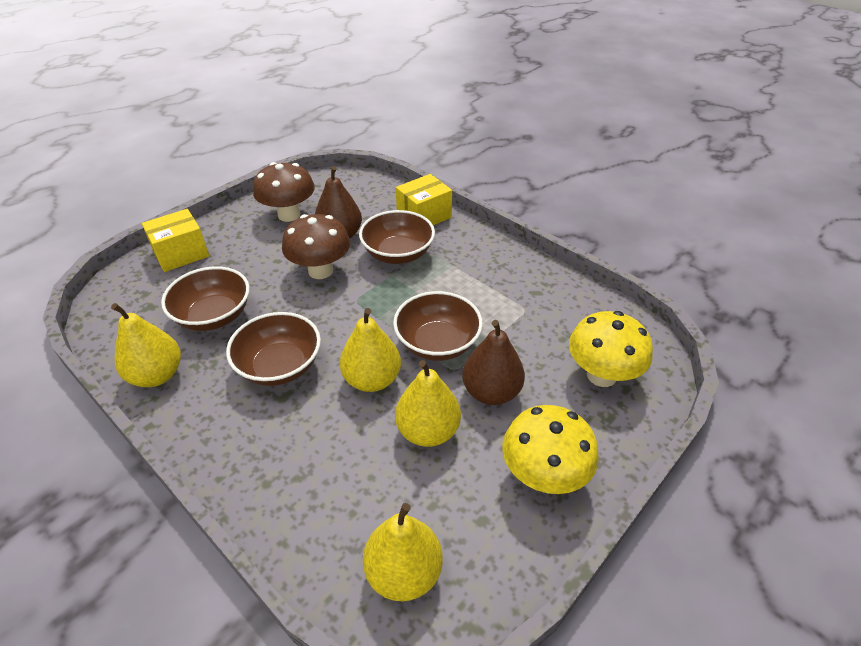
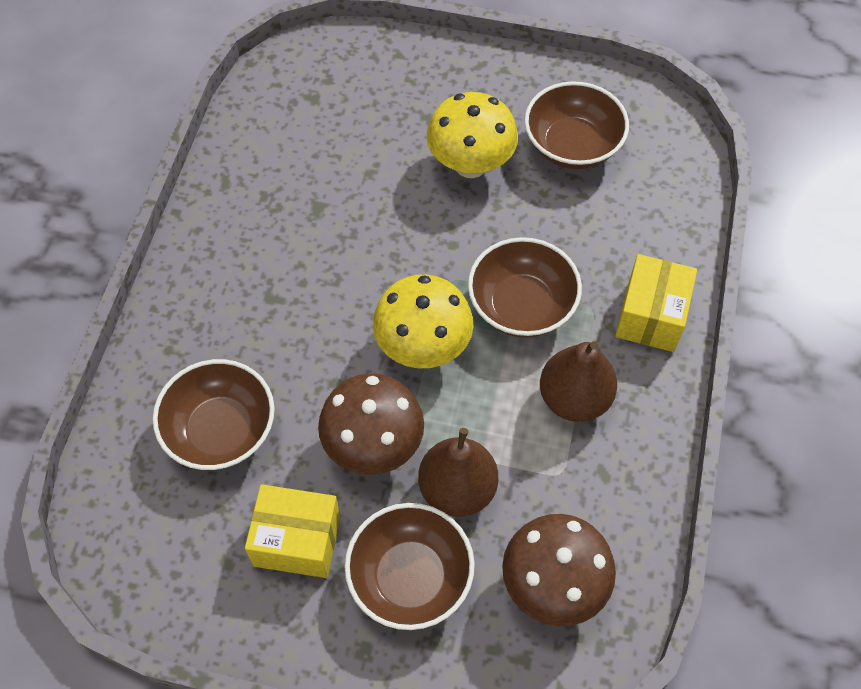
yellow pear: [111,303,181,387] [340,308,401,392] [363,503,443,601] [395,360,461,447] = 4 -> none = 0

